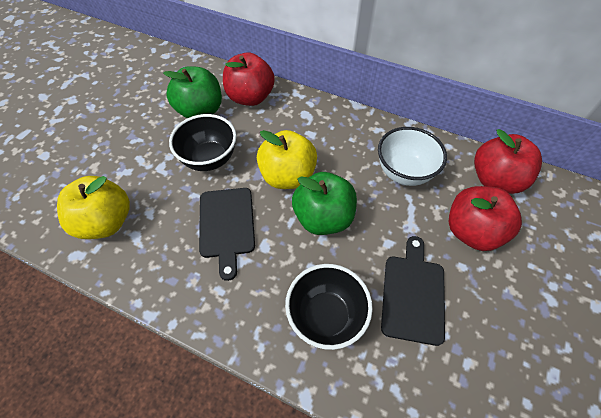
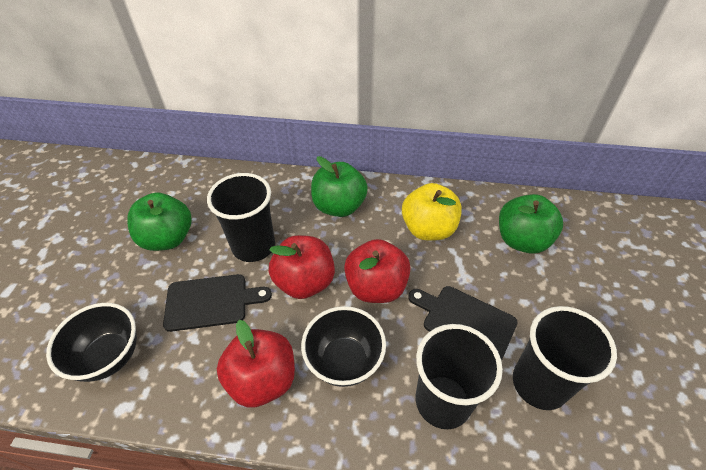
black cup: none = 0 -> [207,173,275,262] [416,324,503,429] [513,306,617,410] = 3
green apple: [163,66,222,118] [292,172,357,235] = 2 -> [127,192,191,251] [311,156,368,217] [499,194,563,254] = 3
white bowl: [378,127,447,186] = 1 -> none = 0
yellow apple: [57,176,130,239] [257,130,317,189] = 2 -> [402,183,462,241] = 1

